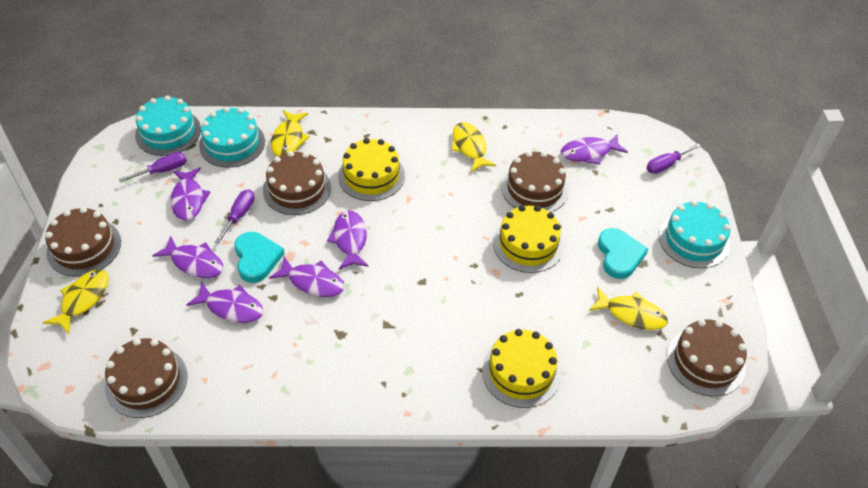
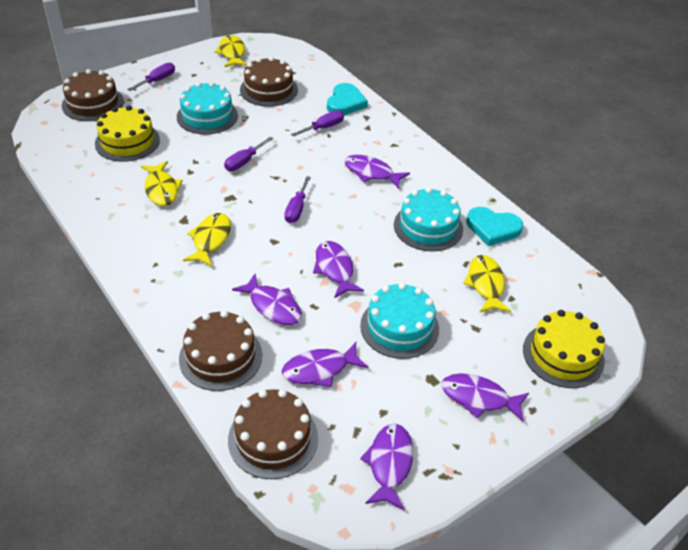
brown cake: [45,207,121,277] [105,338,188,418] [263,151,331,215] [501,151,569,212] [667,319,747,396] = 5 -> [62,69,124,121] [179,310,262,391] [228,389,318,479] [240,57,298,107] = 4
purple screwdriver: [119,152,187,183] [215,189,254,244] [646,144,701,174] = 3 -> [127,63,175,91] [224,137,273,171] [285,176,311,223] [291,110,344,137] = 4
yellow cake: [338,138,405,201] [482,329,561,408] [493,205,564,273] = 3 -> [95,106,160,162] [523,310,605,388] = 2

